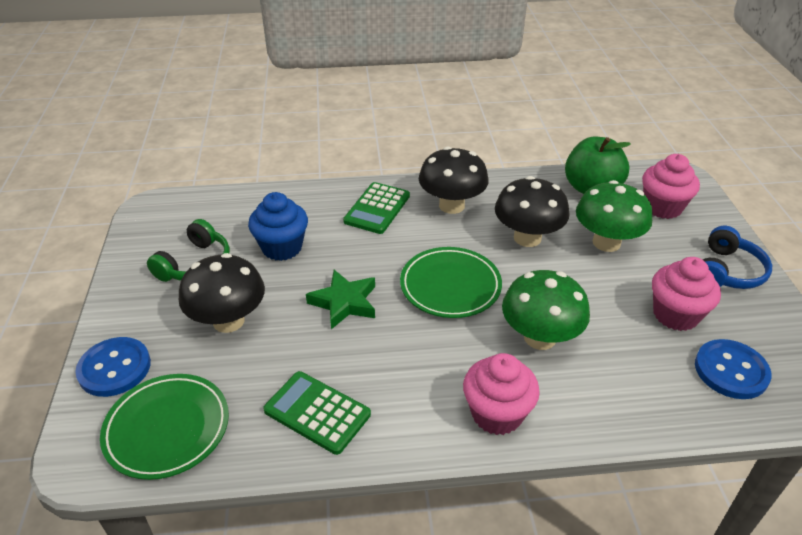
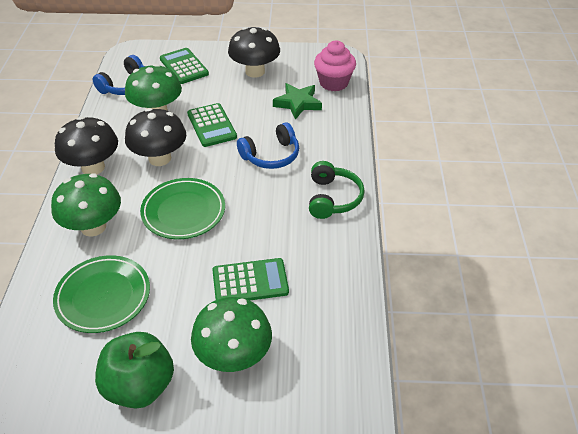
blue button: [75,337,151,397] [695,339,772,399] = 2 -> none = 0
blue cupcake: [248,192,308,261] = 1 -> none = 0
blue headphones: [703,226,772,289] = 1 -> [93,55,145,95] [237,122,299,169] = 2
green calculator: [263,371,371,455] [343,182,410,234] = 2 -> [160,48,209,84] [187,103,237,147] [212,258,289,300] = 3
green mushroom: [502,270,590,350] [576,180,652,252] = 2 -> [51,173,121,237] [125,64,182,111] [191,297,272,372] = 3
pink cupcake: [463,353,540,435] [642,154,700,219] [652,257,721,331] = 3 -> [314,41,356,92] = 1

